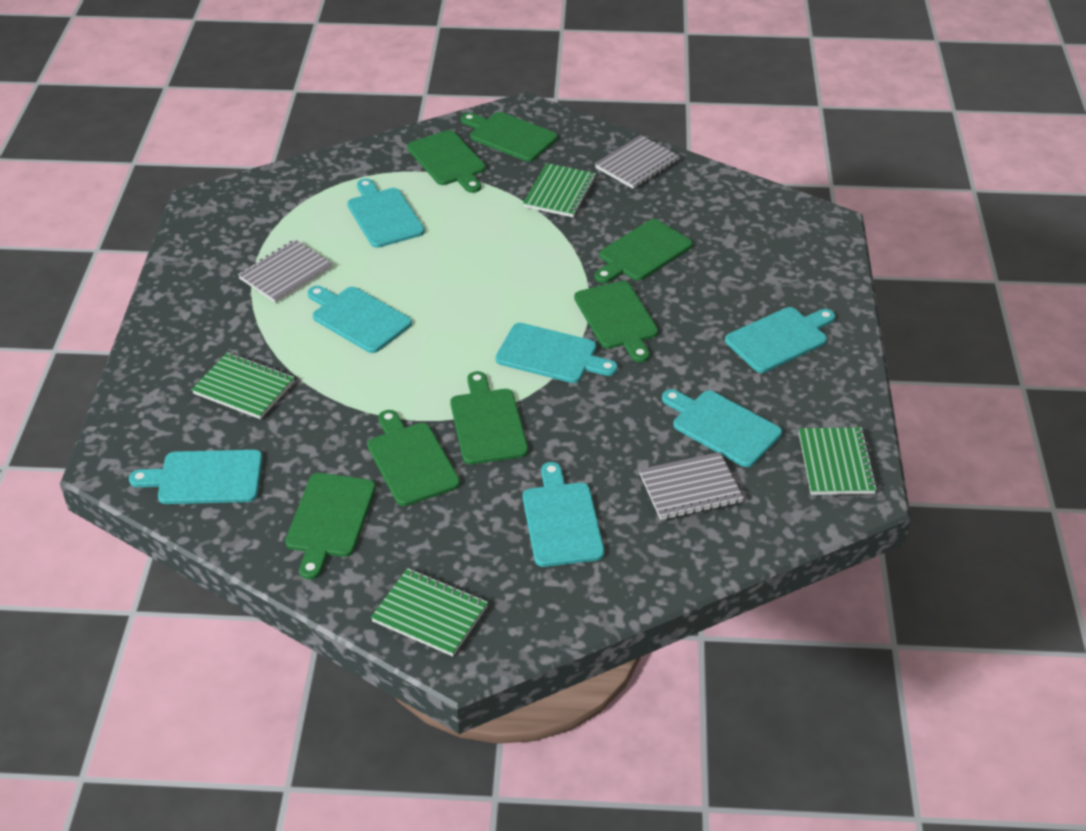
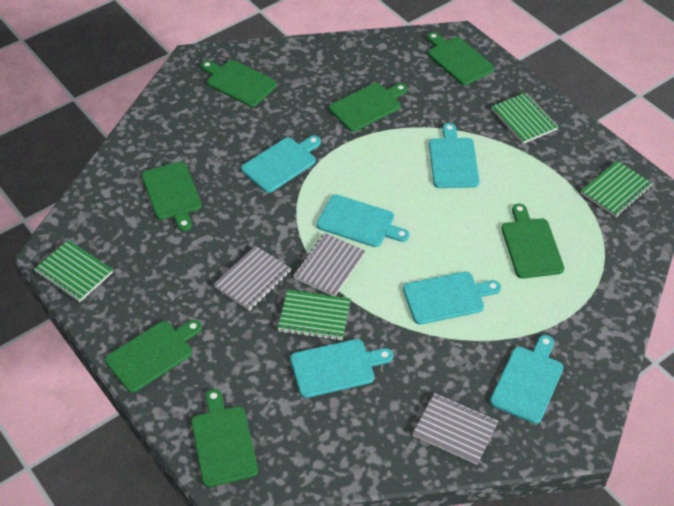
turquoise cutting board: [129,450,263,504] [307,286,412,353] [347,178,425,248] [495,323,618,383] [523,462,605,567] [662,389,782,467] [725,307,836,373] = 7 -> [241,135,321,193] [290,339,393,398] [316,195,410,247] [403,271,501,325] [429,123,480,188] [490,335,563,424] = 6

